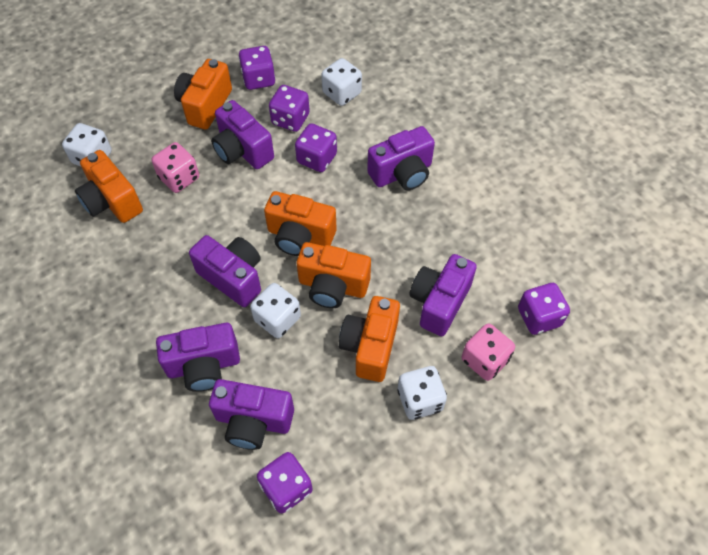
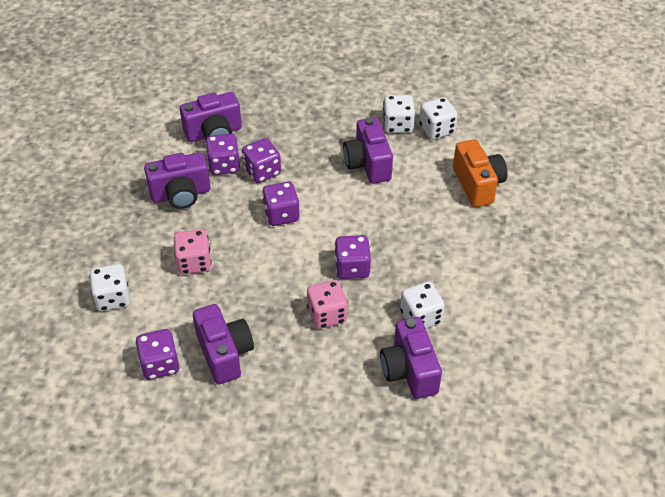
orange camera: [75,150,143,223] [174,59,232,129] [264,191,337,256] [297,242,371,308] [339,296,400,382] = 5 -> [453,139,507,207] = 1
purple camera: [156,323,240,392] [189,235,261,307] [209,379,294,450] [211,100,274,169] [367,126,435,190] [409,254,477,336] = 6 -> [144,152,210,209] [180,92,242,142] [193,304,254,385] [343,117,393,184] [380,317,442,399] = 5

